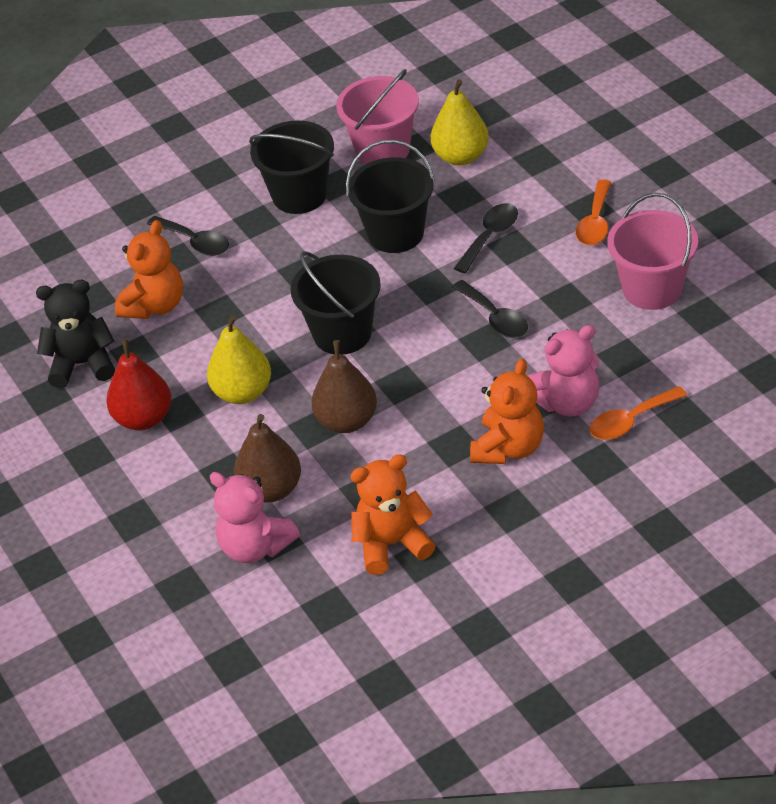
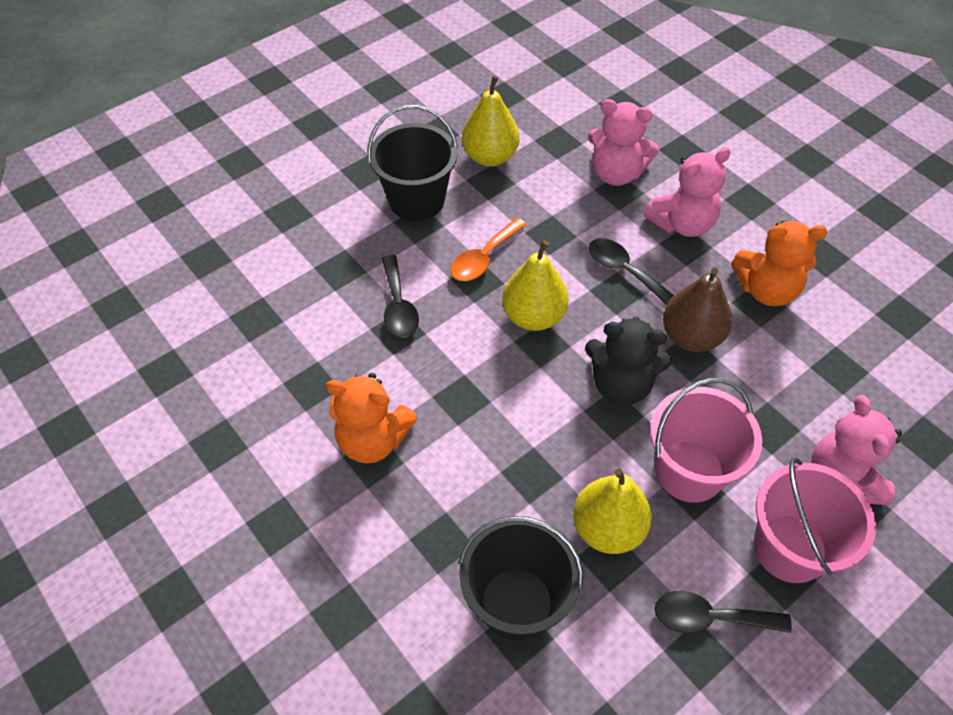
black bucket: [249,120,334,214] [291,251,381,355] [346,140,435,253] = 3 -> [367,105,458,221] [458,516,583,641] = 2
brown pear: [234,414,301,503] [311,340,377,433] = 2 -> [663,268,732,352] = 1
orange spoon: [575,179,611,246] [590,386,687,440] = 2 -> [451,218,527,281] = 1
orange teddy bear: [115,220,183,319] [350,454,436,575] [470,359,544,464] = 3 -> [326,373,417,464] [731,220,828,306] = 2
pink teddy bear: [210,472,300,563] [528,325,599,417] = 2 -> [588,99,659,186] [643,147,731,237] [811,395,902,505] = 3
red pear: [106,338,171,430] = 1 -> none = 0
yellow pear: [207,315,271,404] [431,79,489,166] = 2 -> [462,76,520,167] [502,240,569,331] [573,468,652,554] = 3

